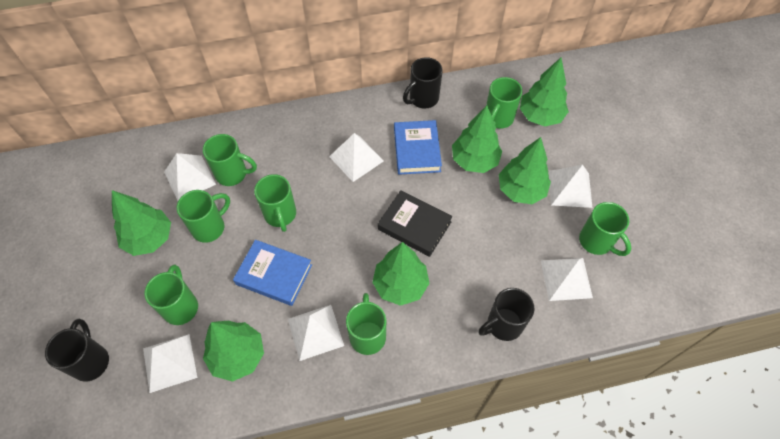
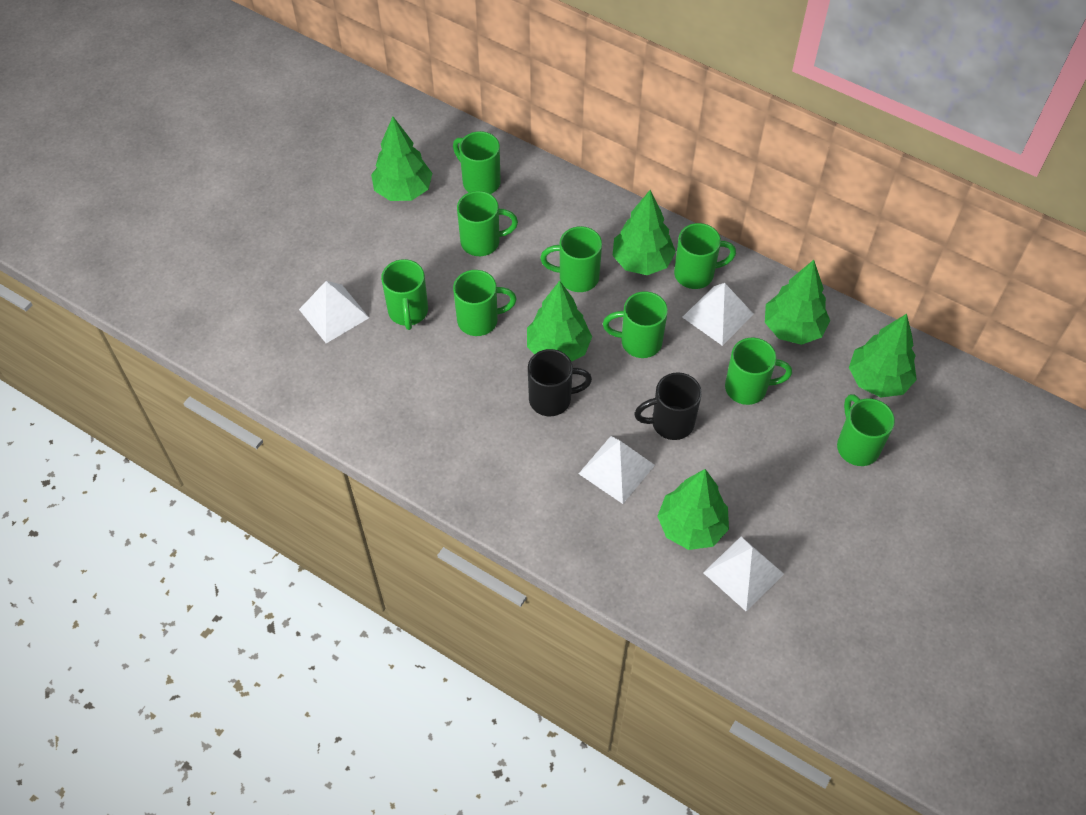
black book: [378,190,453,257] = 1 -> none = 0
black mug: [45,319,109,382] [403,57,443,109] [478,288,535,341] = 3 -> [528,349,592,416] [634,372,702,440] = 2
blue book: [233,240,312,306] [394,120,442,175] = 2 -> none = 0
green mug: [144,265,198,325] [177,190,230,243] [203,134,257,186] [254,174,296,232] [346,293,386,355] [486,77,523,129] [579,202,631,256] = 7 -> [381,259,428,330] [453,131,501,194] [453,270,517,336] [457,191,518,256] [540,226,602,292] [603,291,668,358] [674,223,736,289] [725,337,792,405] [837,394,895,466] = 9
white pyramid: [143,334,197,393] [164,153,216,201] [288,305,344,361] [329,133,384,182] [541,258,593,301] [549,165,592,208] = 6 -> [299,281,369,343] [579,436,655,504] [682,283,754,346] [703,537,784,612] = 4

